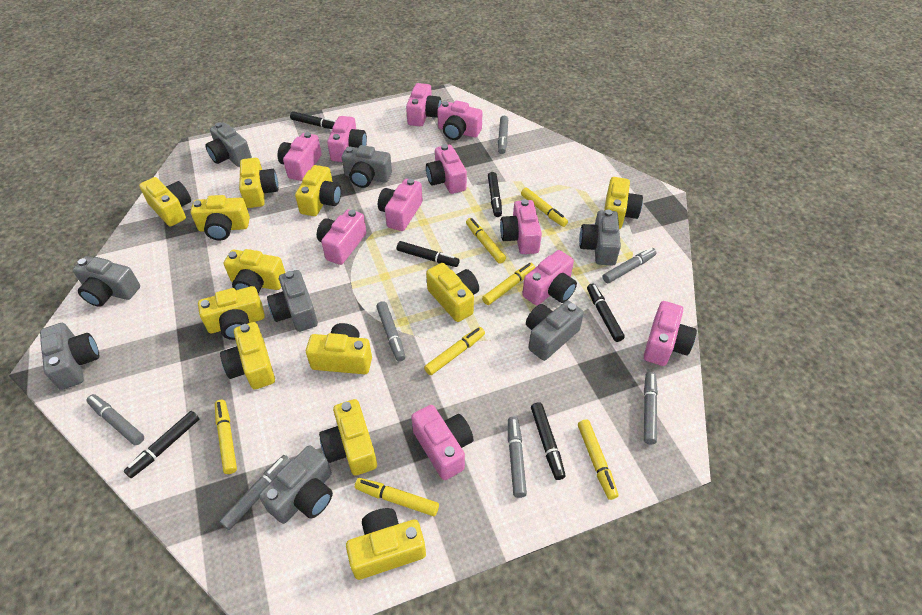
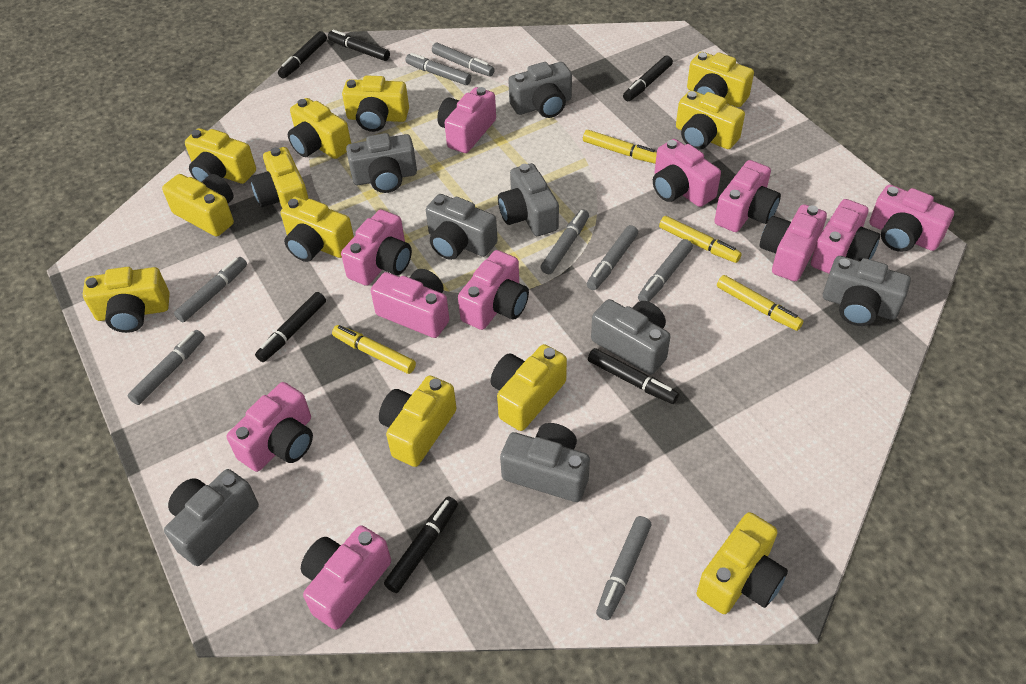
grey marker: [86,394,144,445] [219,455,291,530] [376,301,406,362] [498,116,508,154] [508,417,527,498] [603,248,657,283] [644,372,658,445] = 7 -> [128,330,205,405] [174,257,247,322] [405,53,471,85] [432,43,495,76] [540,209,589,274] [587,225,638,290] [596,516,651,620] [638,239,693,302] = 8
yellow marker: [215,400,237,474] [355,478,439,516] [424,327,485,375] [466,218,506,263] [482,263,535,305] [521,188,568,227] [578,419,618,500] = 7 -> [332,325,416,374] [583,130,657,164] [659,216,742,263] [717,275,803,331] = 4

